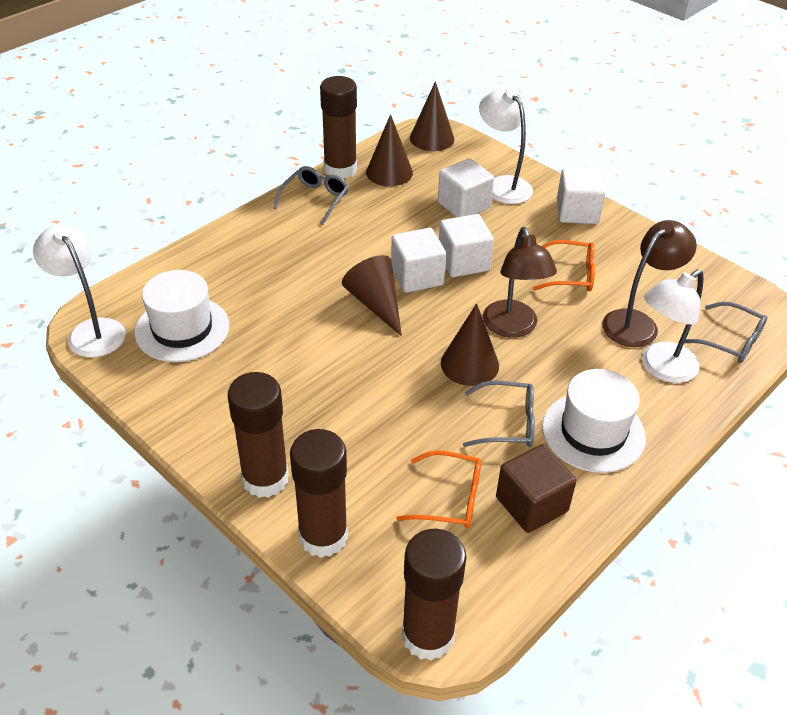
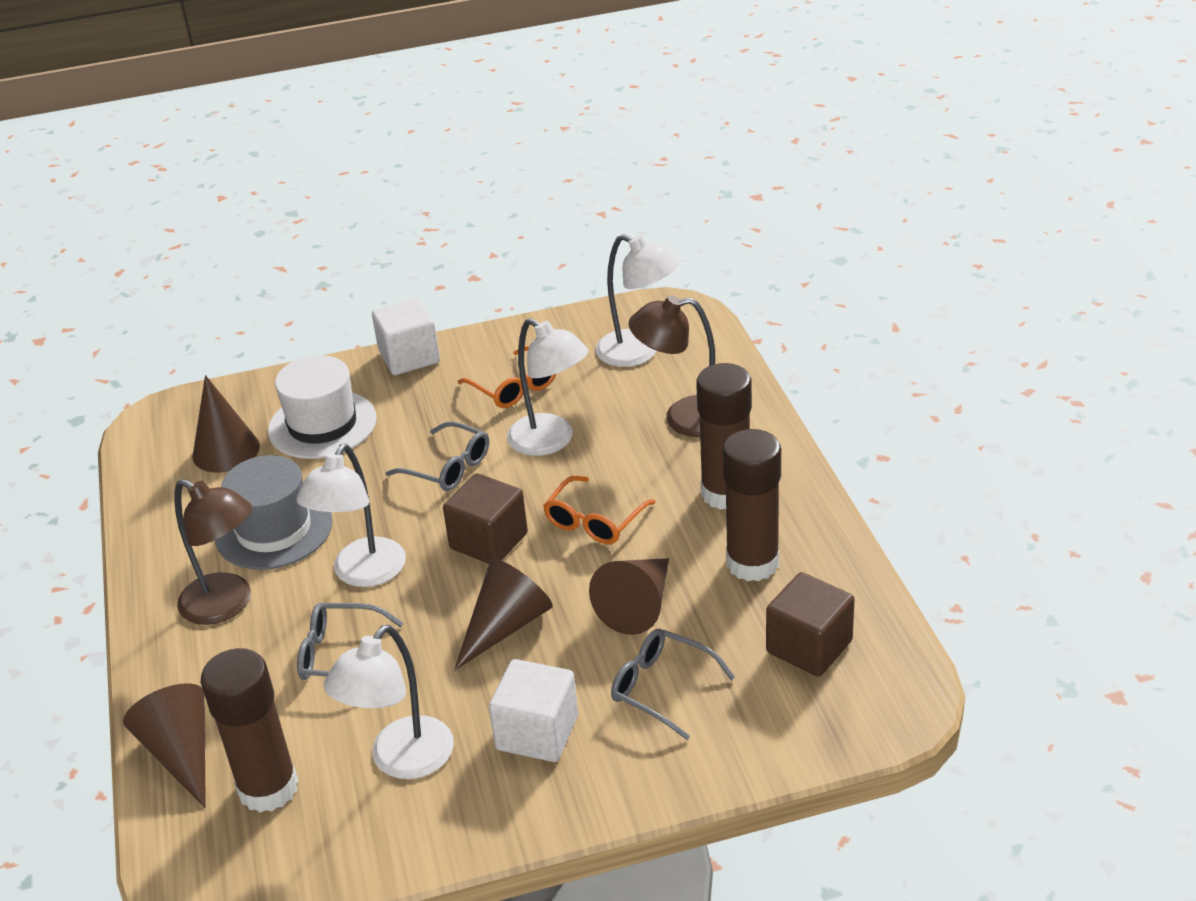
brown cube: [496,444,577,533] = 1 -> [443,473,528,564] [766,572,855,677] = 2
brown glue stick: [228,372,289,498] [290,429,348,558] [320,76,357,179] [402,529,466,661] = 4 -> [200,648,298,813] [696,363,752,510] [723,429,781,581] = 3
grey hat: none = 0 -> [215,455,333,570] = 1
white cube: [391,228,446,293] [438,158,494,217] [439,214,494,277] [557,168,606,224] = 4 -> [372,298,440,375] [489,659,578,762] = 2
white hat: [134,270,229,362] [542,369,646,473] = 2 -> [268,355,377,459] = 1
white lamp: [33,225,126,357] [479,89,533,204] [642,269,704,383] = 3 -> [296,444,406,587] [324,625,454,779] [507,318,588,456] [595,234,680,367] = 4

